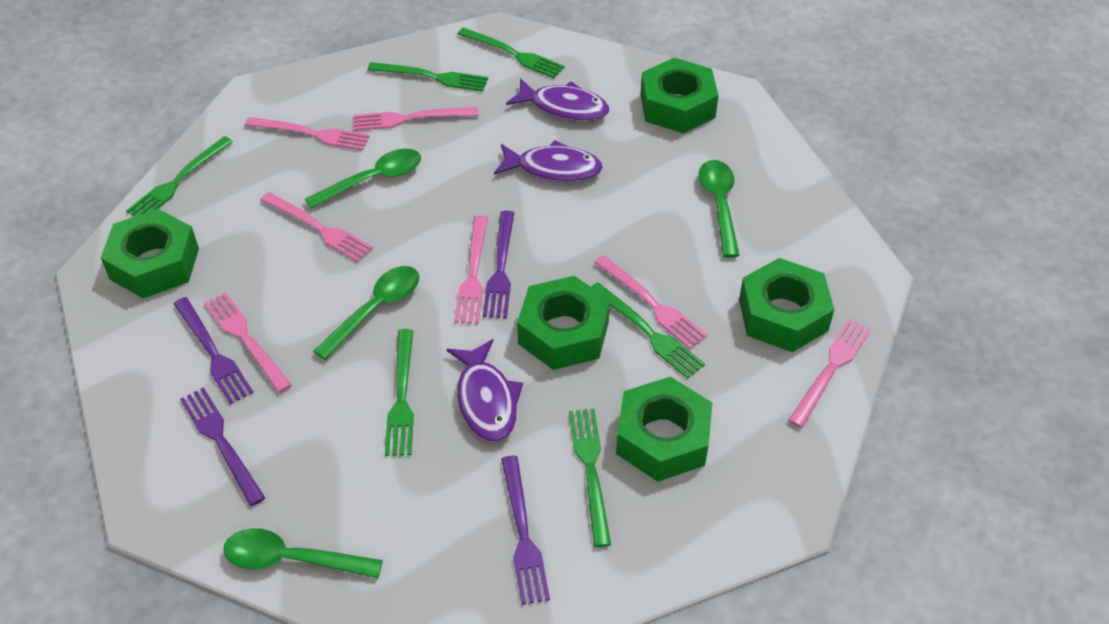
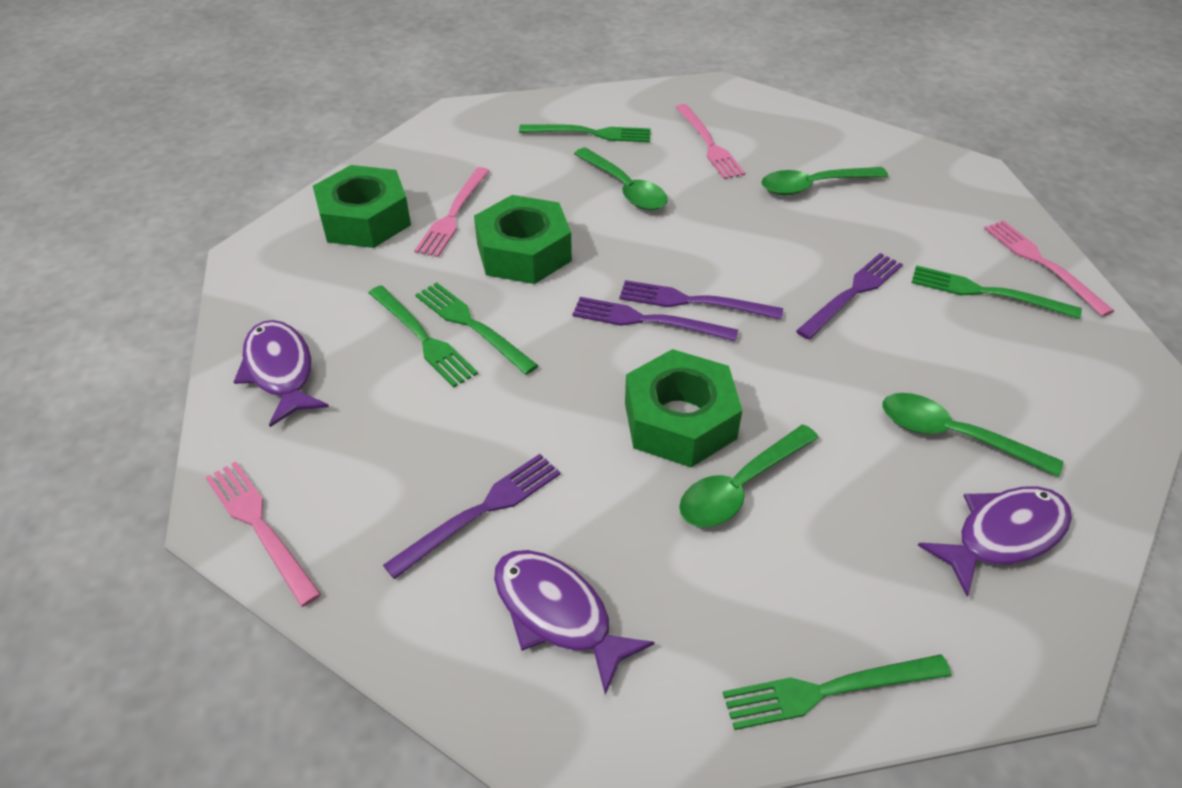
green fork: [126,136,233,216] [368,62,488,92] [385,329,414,456] [457,27,565,78] [569,409,611,547] [591,282,705,379] = 6 -> [369,286,478,387] [415,282,538,375] [519,124,651,142] [723,654,952,730] [911,265,1082,319] = 5
green nut: [101,209,199,299] [517,276,610,370] [616,377,712,482] [640,58,719,134] [739,258,834,352] = 5 -> [313,165,411,248] [474,195,572,284] [625,349,742,467] = 3
pink fork: [204,292,292,393] [245,117,370,150] [261,192,373,262] [353,107,479,131] [454,215,488,324] [594,255,707,349] [788,319,871,428] = 7 -> [205,461,321,607] [414,167,490,257] [675,104,745,179] [984,220,1114,317] = 4

